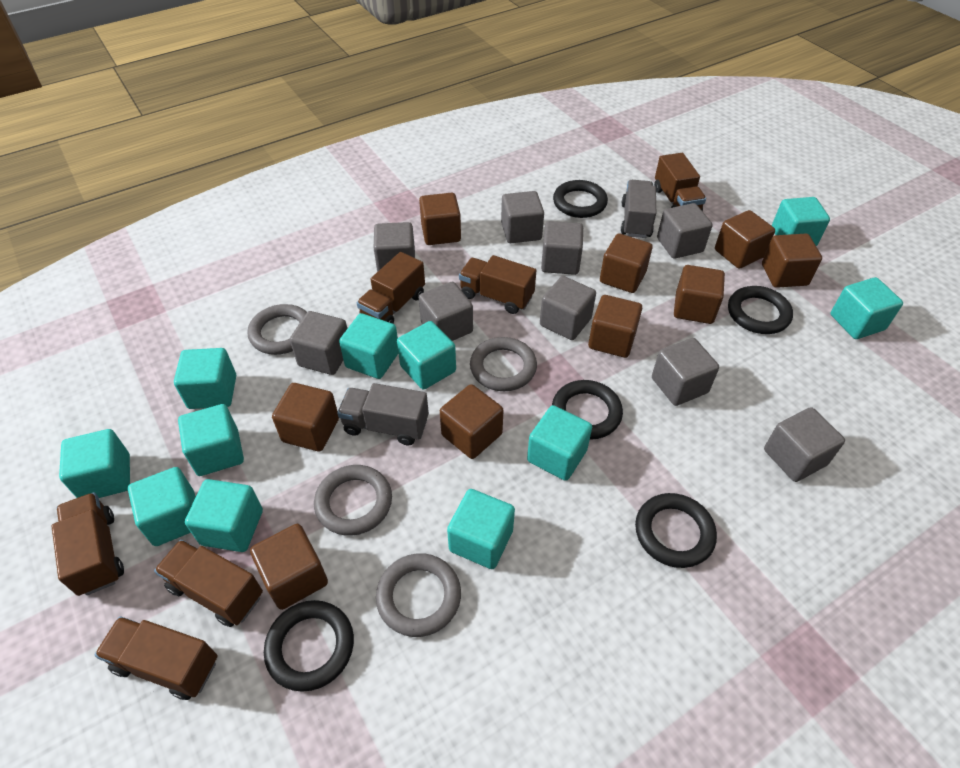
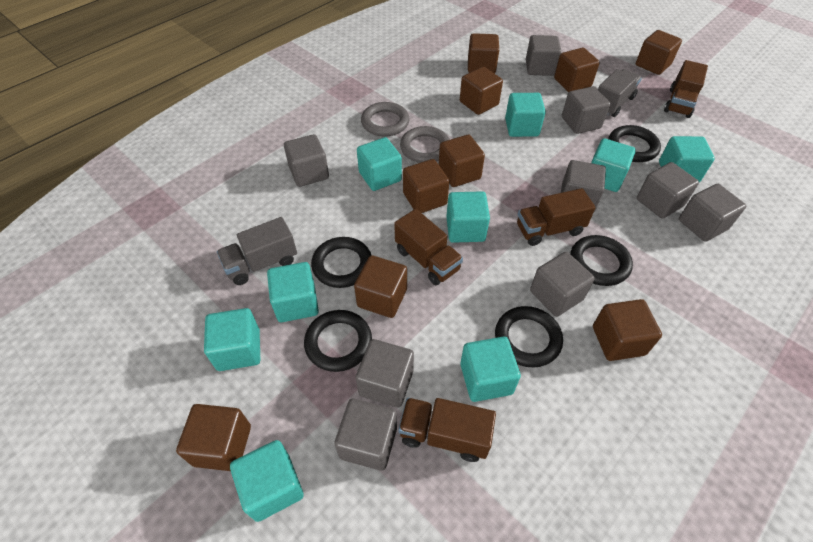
brown truck: [52,493,124,596] [95,616,218,700] [154,540,263,627] [357,252,425,324] [459,255,536,314] [654,153,706,211] = 6 -> [394,209,463,285] [399,398,496,462] [517,188,596,246] [664,60,708,118] = 4
grey ring: [248,304,307,355] [314,465,392,536] [376,553,461,637] [470,337,537,391] = 4 -> [361,102,410,137] [400,126,450,163] = 2
turquoise cube: [59,429,130,498] [128,467,196,546] [174,348,236,409] [178,404,244,476] [185,479,263,552] [339,313,398,379] [397,321,456,390] [447,489,515,569] [527,405,592,481] [772,197,830,246] [831,277,903,339] = 11 -> [204,308,260,371] [230,440,304,522] [267,262,319,322] [357,137,402,191] [446,191,490,243] [460,337,521,402] [505,93,546,137] [591,138,636,192] [659,136,715,183] = 9

